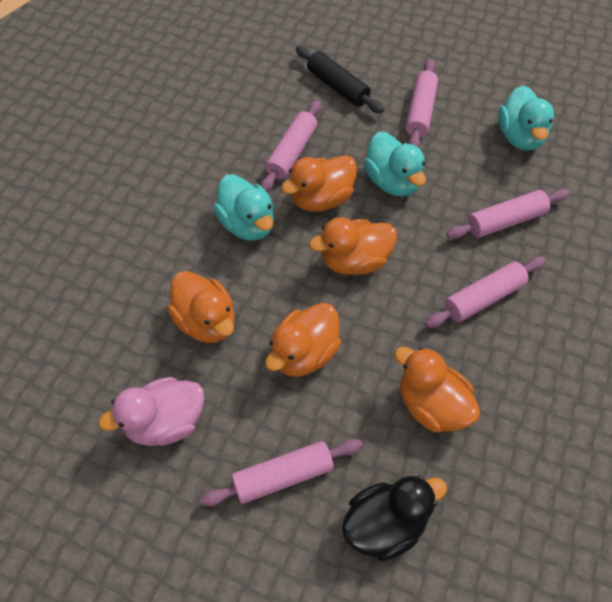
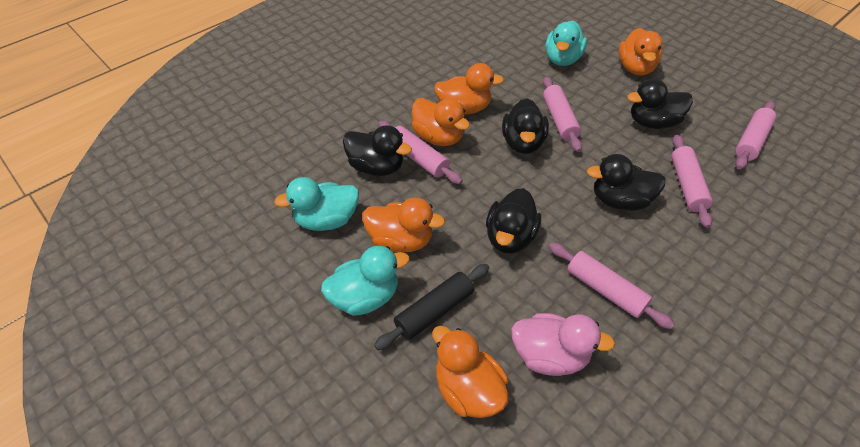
black duck: [342,475,447,561] = 1 -> [343,125,412,176] [486,188,541,254] [502,98,549,154] [587,154,666,211] [627,78,693,129] = 5

